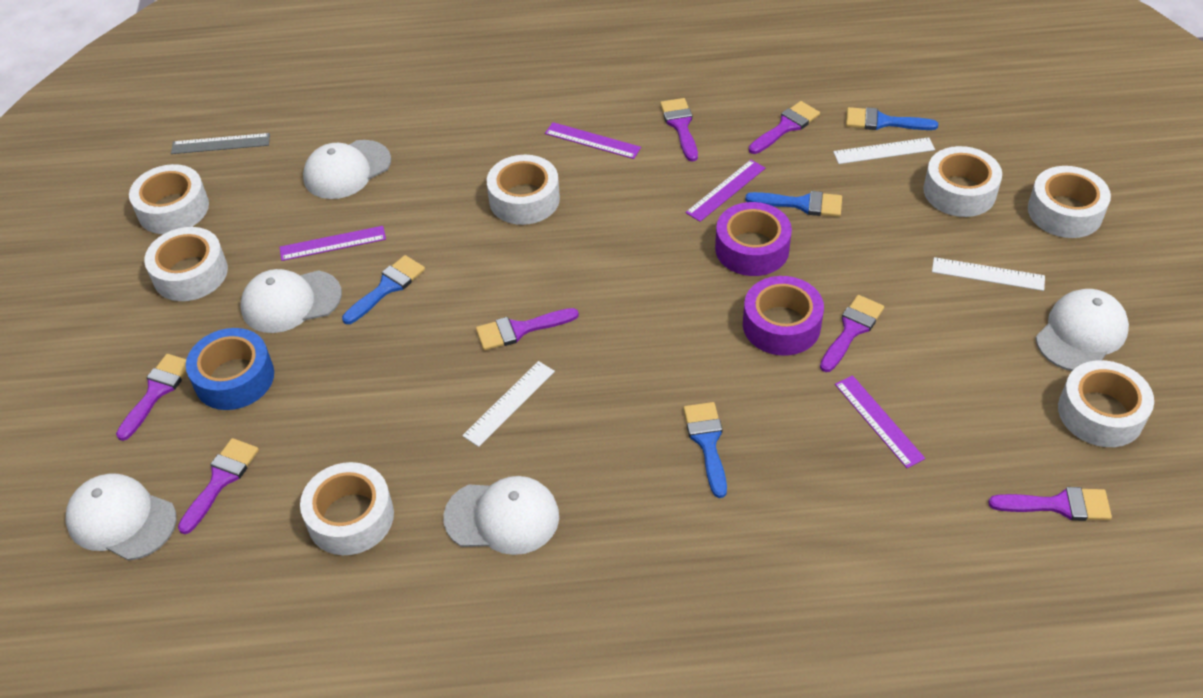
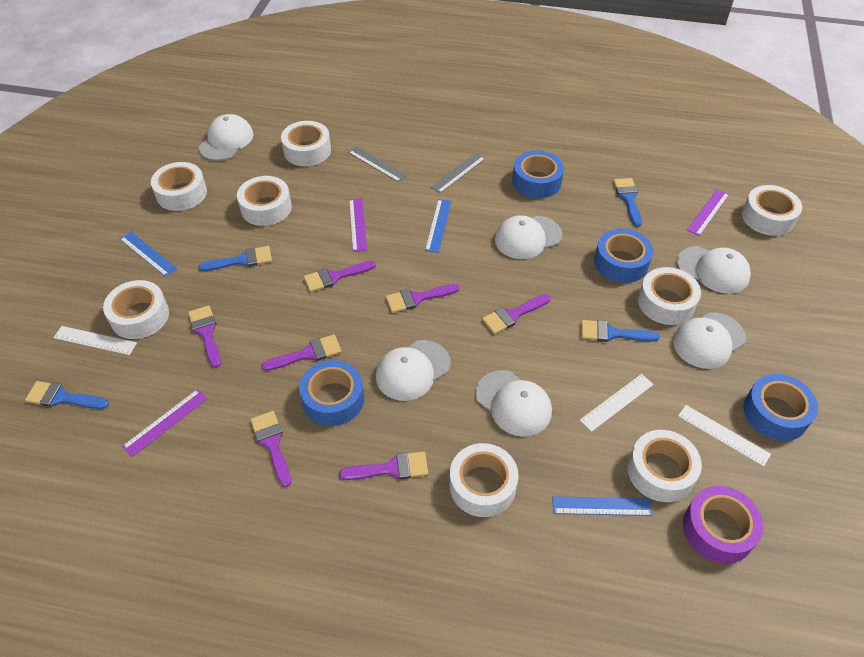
blue ruler: none = 0 -> [120,232,177,277] [425,199,451,253] [552,496,653,516] = 3
blue tape: [186,328,274,410] = 1 -> [299,360,364,426] [512,150,564,198] [594,228,653,283] [743,374,818,441] = 4
grey ruler: [171,133,270,154] = 1 -> [348,146,407,182] [430,153,486,193] = 2
purple ruler: [280,226,386,261] [545,122,641,159] [685,160,765,222] [835,375,925,468] = 4 -> [122,389,208,457] [349,198,367,252] [687,189,730,236] = 3
purple tape: [715,202,792,276] [743,276,824,356] = 2 -> [683,486,763,564] = 1
white cap: [65,474,177,561] [241,269,342,333] [303,140,391,199] [443,476,559,555] [1036,289,1129,371] = 5 -> [199,114,254,161] [376,340,451,401] [475,370,552,437] [495,215,562,259] [673,313,746,369] [677,246,751,294] = 6
white tape: [129,164,209,234] [144,227,228,301] [300,462,394,555] [487,155,560,225] [923,146,1002,217] [1028,166,1111,238] [1058,360,1154,447] = 7 -> [103,280,169,339] [151,162,207,211] [237,176,292,226] [281,121,331,166] [449,443,518,517] [627,430,702,502] [638,267,701,325] [742,185,802,236] = 8

